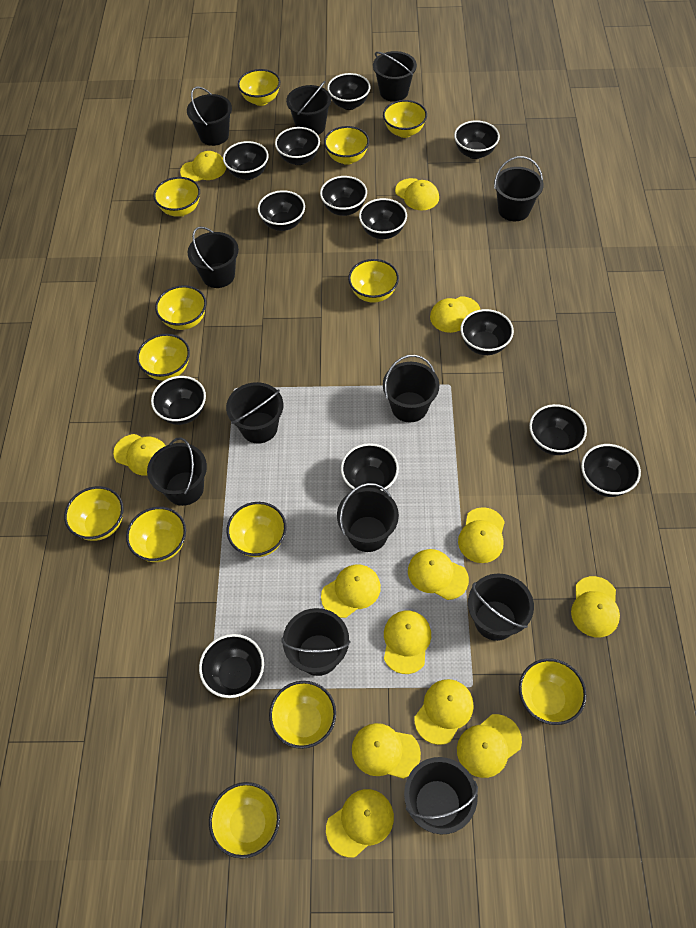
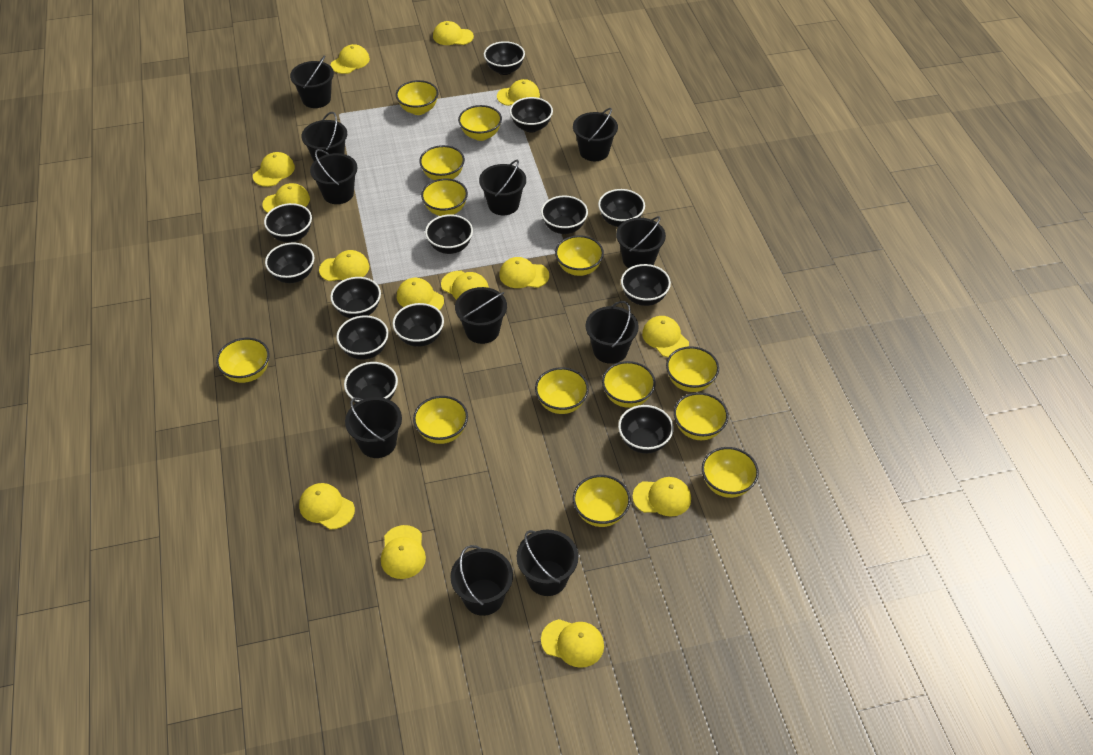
black bucket: [147,437,207,506] [187,86,232,146] [188,227,239,288] [226,382,283,444] [282,608,350,676] [286,81,331,135] [337,483,399,552] [373,51,417,102] [383,355,439,423] [404,757,478,834] [468,574,534,641] [494,156,544,221] = 12 -> [290,55,334,108] [301,112,347,161] [310,149,357,204] [345,397,402,458] [450,545,513,616] [455,287,507,344] [479,160,526,215] [517,530,578,596] [573,108,618,161] [586,301,639,364] [616,216,666,268] = 11
yellow cap: [113,434,166,476] [180,151,226,182] [321,564,381,618] [326,789,394,857] [352,723,421,779] [384,611,431,674] [395,178,439,210] [408,549,469,600] [414,679,474,745] [430,296,480,333] [457,714,522,778] [458,507,505,563] [571,576,620,637] = 13 -> [253,152,295,187] [262,183,310,213] [299,483,355,529] [319,250,369,281] [331,44,370,74] [381,525,426,579] [397,278,444,310] [433,21,474,45] [441,271,489,300] [497,79,540,106] [499,257,549,288] [541,619,604,668] [632,477,691,517] [642,316,689,357] = 14

